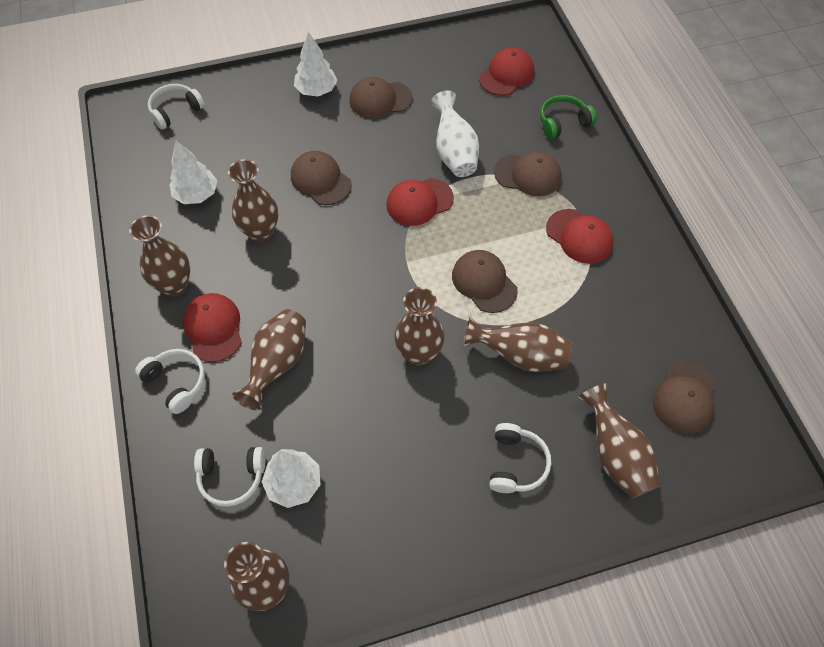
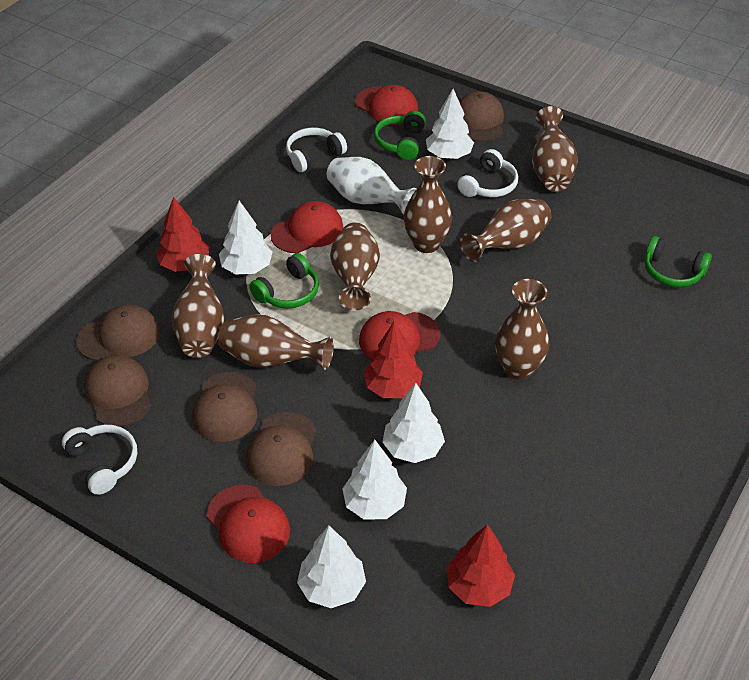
green headphones: [540,95,597,139] = 1 -> [249,253,319,308] [374,111,426,160] [645,236,712,287] = 3
red tree: none = 0 -> [156,197,210,272] [364,321,423,398] [447,524,515,607] = 3
white headphones: [135,349,205,414] [148,84,205,130] [194,447,265,507] [489,423,551,493] = 4 -> [62,425,137,495] [286,128,347,172] [458,149,518,197] = 3
white tree: [169,141,217,204] [262,449,321,508] [294,32,337,96] = 3 -> [219,201,272,274] [297,526,366,608] [342,440,407,520] [383,383,445,463] [426,89,474,159] = 5

